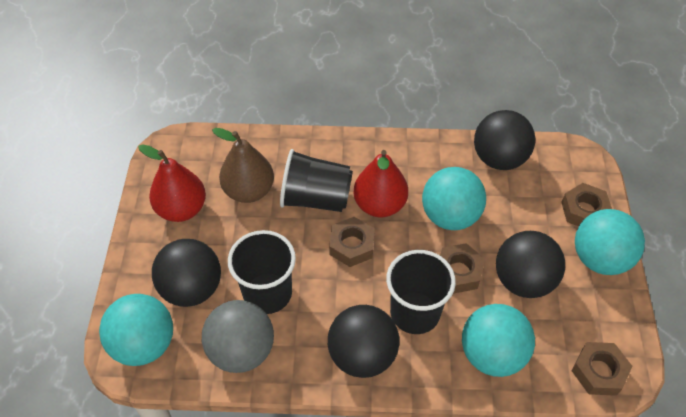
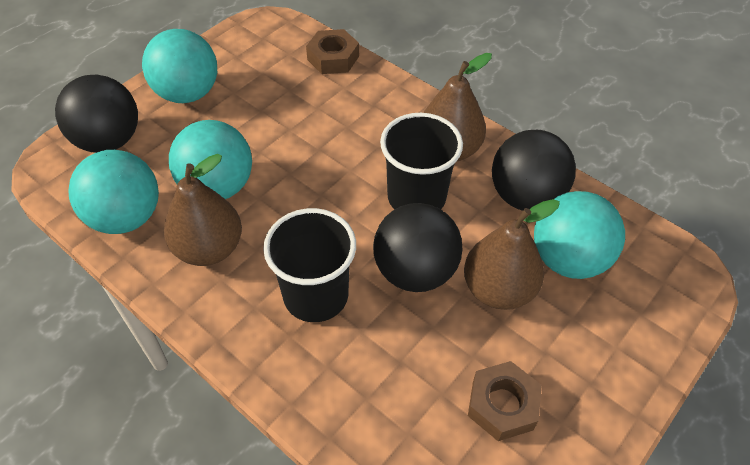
black ball: [152,239,221,307] [328,305,400,378] [474,110,536,170] [496,231,565,298] = 4 -> [55,75,138,153] [373,203,462,292] [492,130,576,211] = 3
black cup: [228,230,296,314] [280,149,353,212] [386,250,456,334] = 3 -> [263,208,356,322] [380,113,463,210] = 2
brown nut: [329,217,375,267] [440,243,486,294] [561,183,612,227] [572,342,632,396] = 4 -> [306,29,359,74] [468,361,542,441] = 2
brown pear: [212,128,274,203] = 1 -> [164,154,242,266] [423,53,492,162] [464,199,560,310] = 3
grey ball: [202,300,274,373] = 1 -> none = 0
red pear: [138,144,206,222] [354,150,408,217] = 2 -> none = 0

